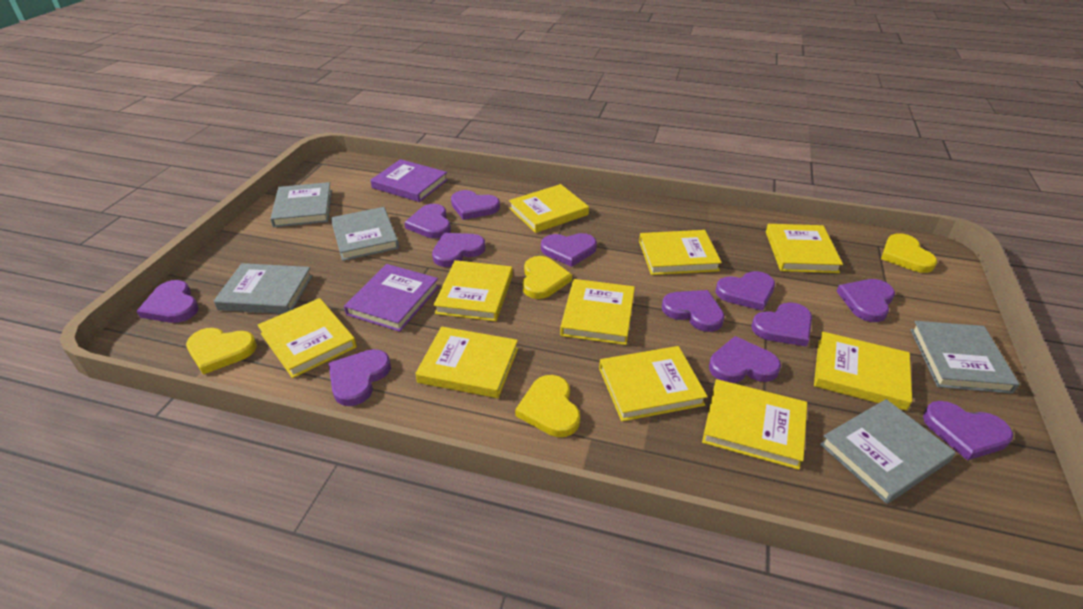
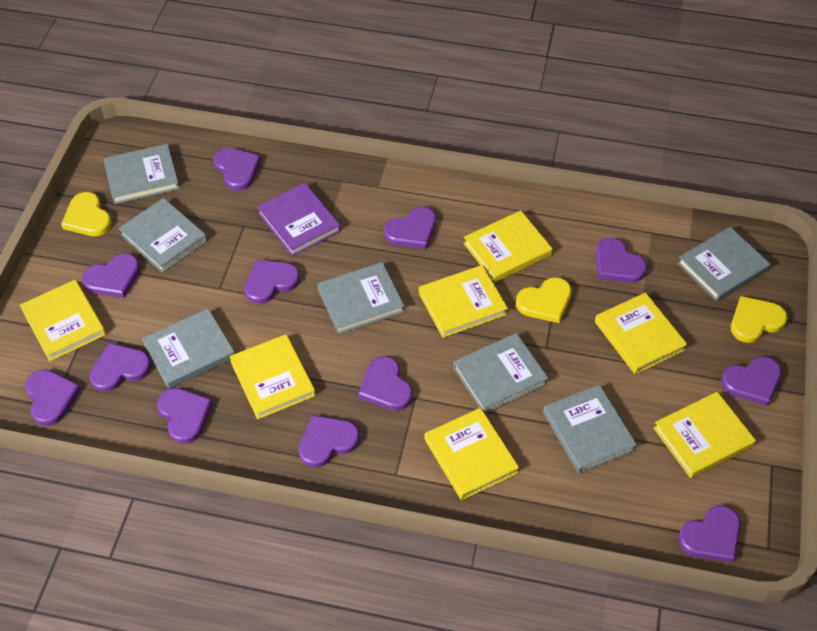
grey book: [214,263,313,314] [270,182,332,227] [331,207,399,261] [820,399,956,504] [910,321,1019,394] = 5 -> [103,144,180,204] [118,198,207,273] [142,308,235,389] [317,262,405,334] [453,333,549,414] [543,385,637,473] [677,227,770,302] = 7
purple book: [344,264,439,332] [370,159,448,202] = 2 -> [257,183,341,256] = 1
yellow book: [257,298,357,378] [415,327,518,398] [434,260,513,321] [509,184,589,233] [560,279,635,345] [599,346,708,421] [639,230,722,275] [702,379,807,470] [766,224,843,273] [814,331,912,411] = 10 -> [20,280,106,361] [229,334,316,419] [419,265,508,338] [424,408,519,500] [463,210,553,283] [595,292,688,375] [653,392,756,478] = 7
yellow heart: [186,328,257,375] [515,375,580,437] [522,256,572,299] [881,233,937,273] = 4 -> [61,192,112,236] [516,277,572,323] [731,296,788,343] = 3

